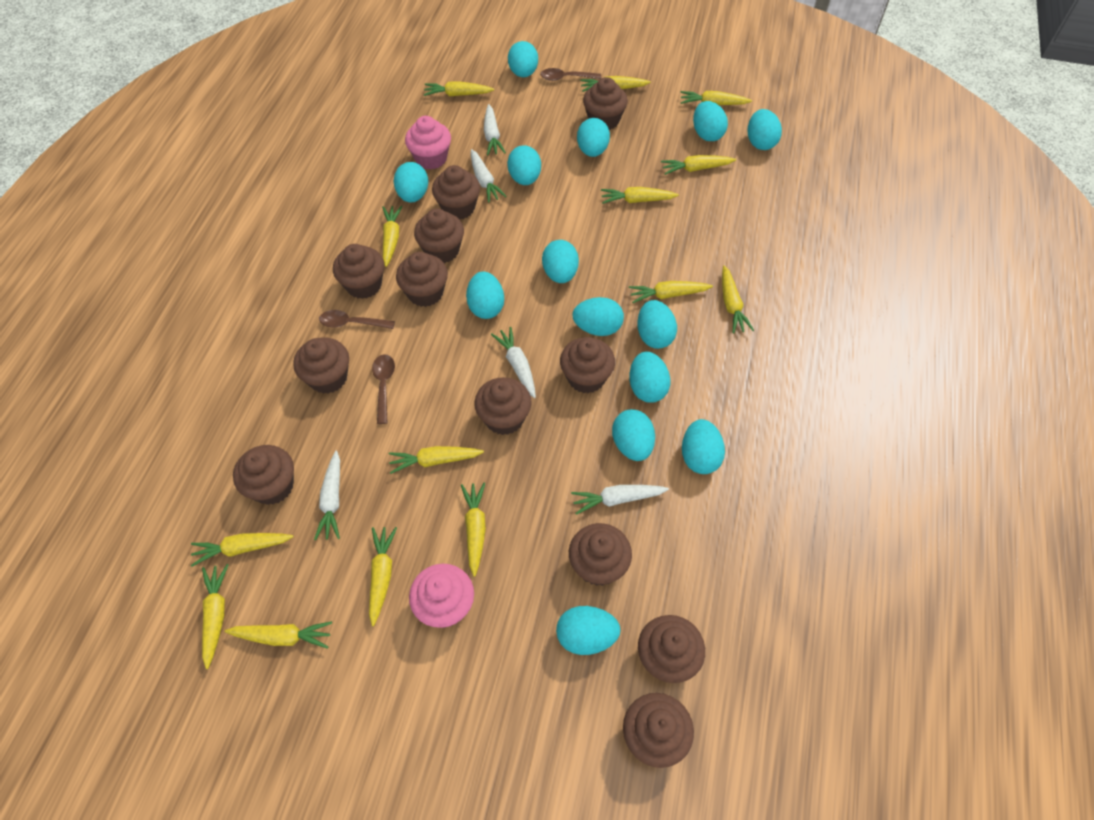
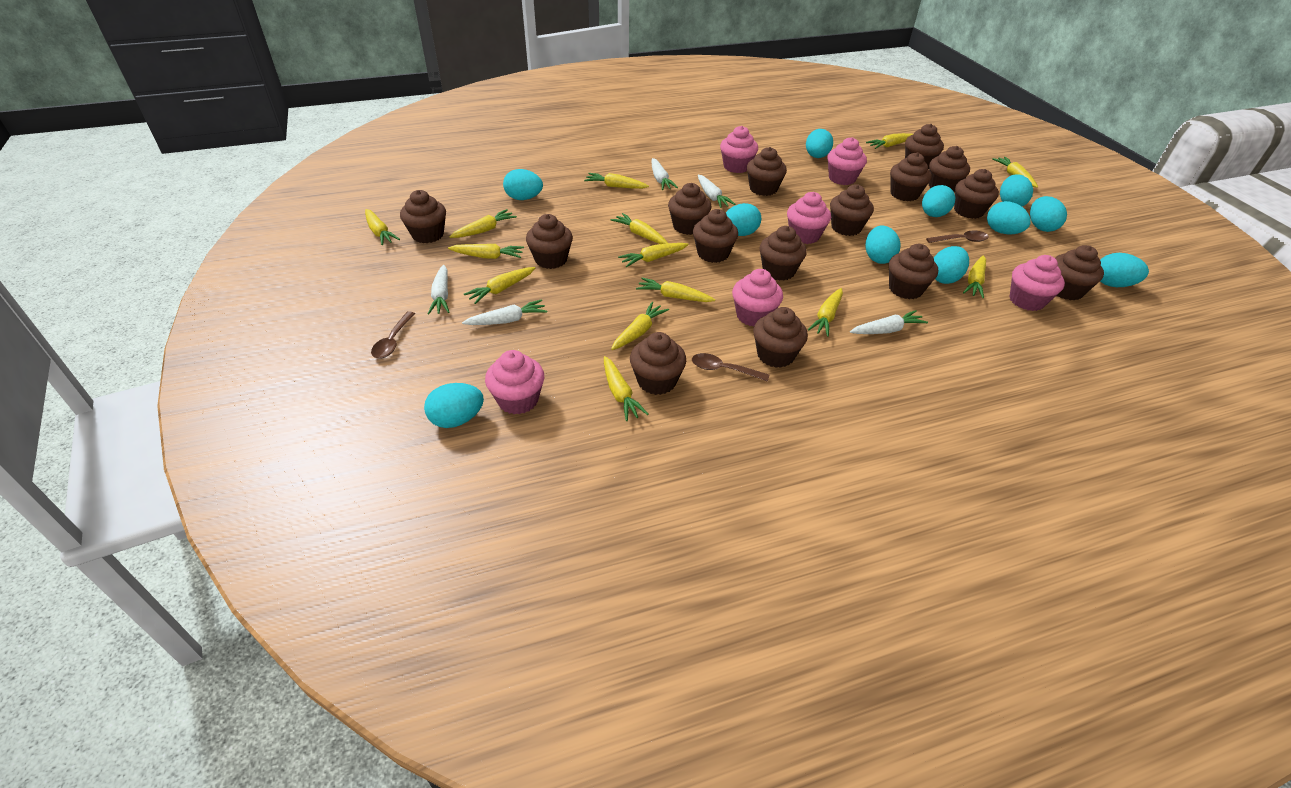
brown cupcake: [233,445,294,505] [293,338,349,394] [333,244,384,299] [396,252,448,307] [414,209,464,263] [432,165,480,220] [474,377,532,435] [560,337,615,394] [569,523,632,586] [583,77,628,130] [623,693,694,768] [638,615,705,683] = 12 -> [400,190,446,243] [526,214,573,269] [630,332,686,395] [668,183,711,235] [693,209,738,263] [747,147,787,196] [753,307,808,368] [760,226,807,281] [830,184,874,236] [889,244,938,299] [890,152,932,201] [905,124,944,169] [929,146,970,192] [954,169,999,219] [1055,245,1104,300] = 15
pink cupcake: [405,116,451,170] [409,564,474,628] = 2 -> [485,350,544,414] [720,126,758,173] [732,269,783,327] [787,192,831,244] [827,137,867,185] [1009,255,1065,311] = 6
turquoise egg: [394,162,428,203] [466,272,504,319] [507,145,541,185] [508,41,538,77] [542,240,579,283] [556,606,621,655] [572,297,624,336] [577,118,610,157] [612,409,655,461] [629,352,671,403] [637,300,677,349] [682,419,725,474] [693,101,728,141] [748,109,782,150] = 14 -> [424,383,484,428] [503,169,543,200] [726,203,761,236] [806,129,833,158] [866,225,900,264] [922,185,955,217] [934,246,969,284] [987,201,1031,234] [1000,174,1033,207] [1030,196,1067,232] [1100,253,1149,287] = 11

